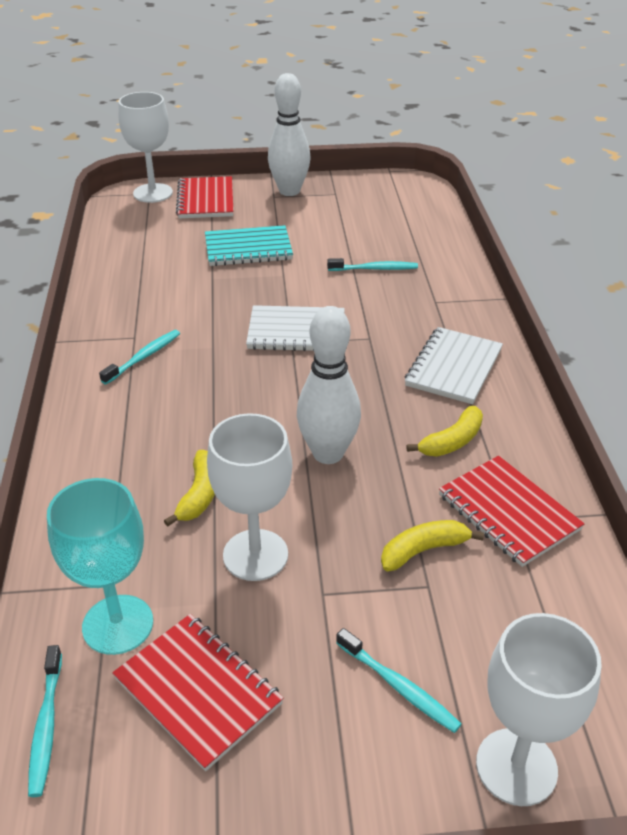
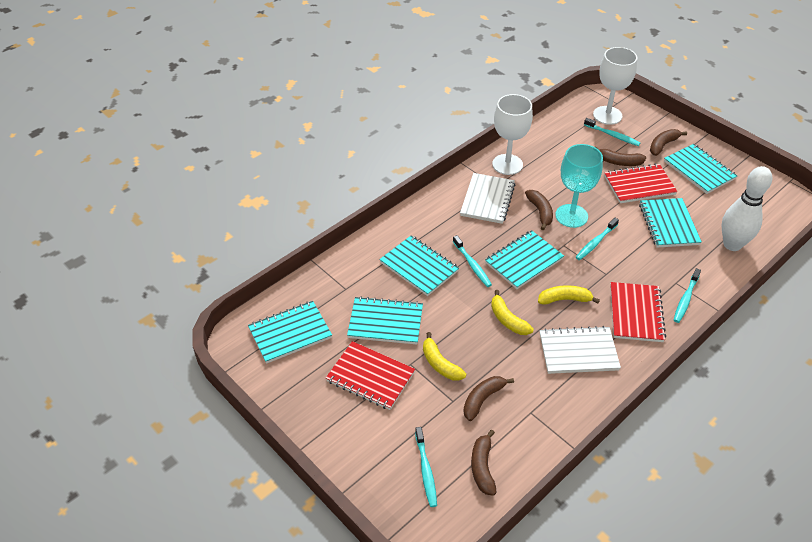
brown banana: none = 0 -> [463,376,514,421] [471,430,497,496] [525,190,553,230] [595,146,646,166] [650,129,687,156] = 5
turquoise notebook: [205,225,293,266] = 1 -> [248,301,332,364] [347,296,423,344] [379,236,459,296] [485,230,564,289] [639,198,702,248] [664,144,737,194] = 6
turquoise toothbrush: [28,645,62,797] [99,330,180,385] [327,258,418,271] [336,628,461,733] = 4 -> [415,427,437,507] [453,235,492,287] [576,218,619,260] [584,118,640,146] [674,268,701,323] = 5
white bowling pin: [268,73,311,196] [297,306,361,464] = 2 -> [721,166,772,251] = 1
white goblet: [118,92,173,203] [207,413,292,581] [476,613,602,806] = 3 -> [492,94,533,175] [593,47,638,125] = 2

